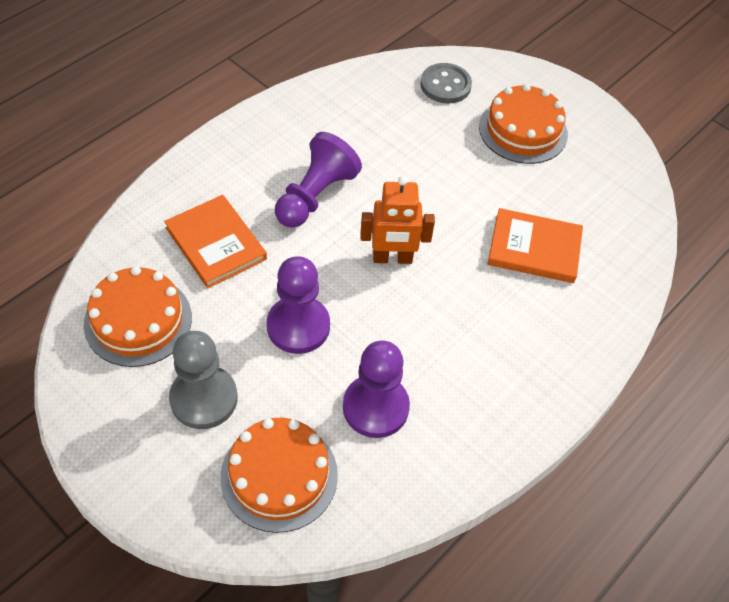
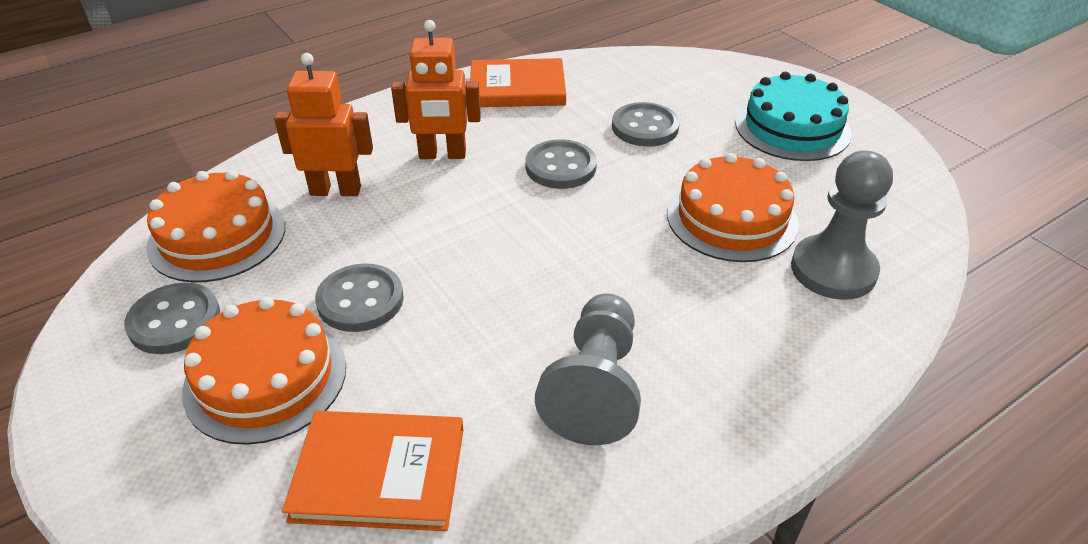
grey button: [420,63,472,104] = 1 -> [124,283,220,354] [315,264,404,332] [525,139,597,189] [612,102,680,147] = 4
grey pawn: [169,331,238,429] = 1 -> [535,293,641,445] [791,150,893,300] = 2
orange robot: [360,176,435,264] = 1 -> [274,53,373,196] [391,20,481,159] = 2
purple pawn: [267,256,330,354] [275,132,362,228] [343,340,410,438] = 3 -> none = 0
turquoise cake: none = 0 -> [735,72,851,161] = 1

